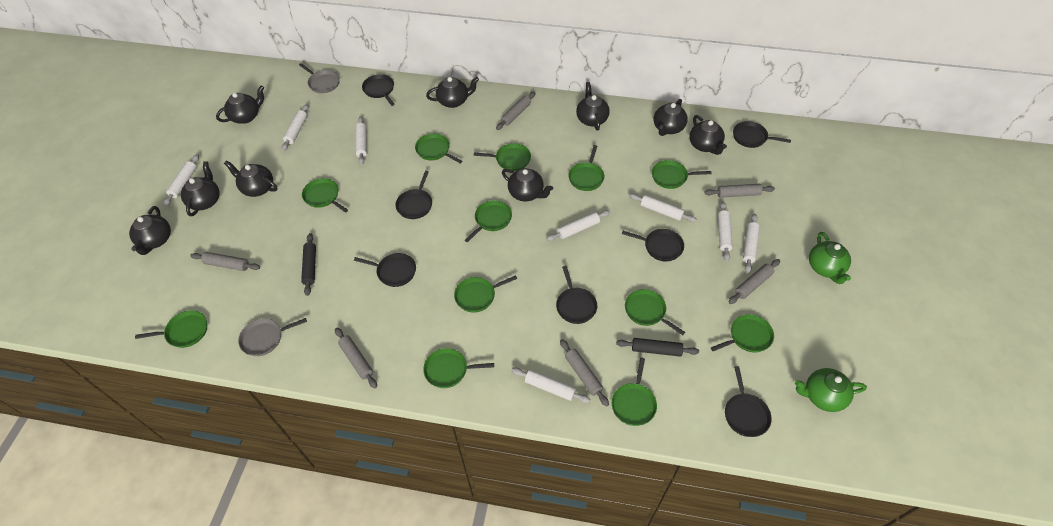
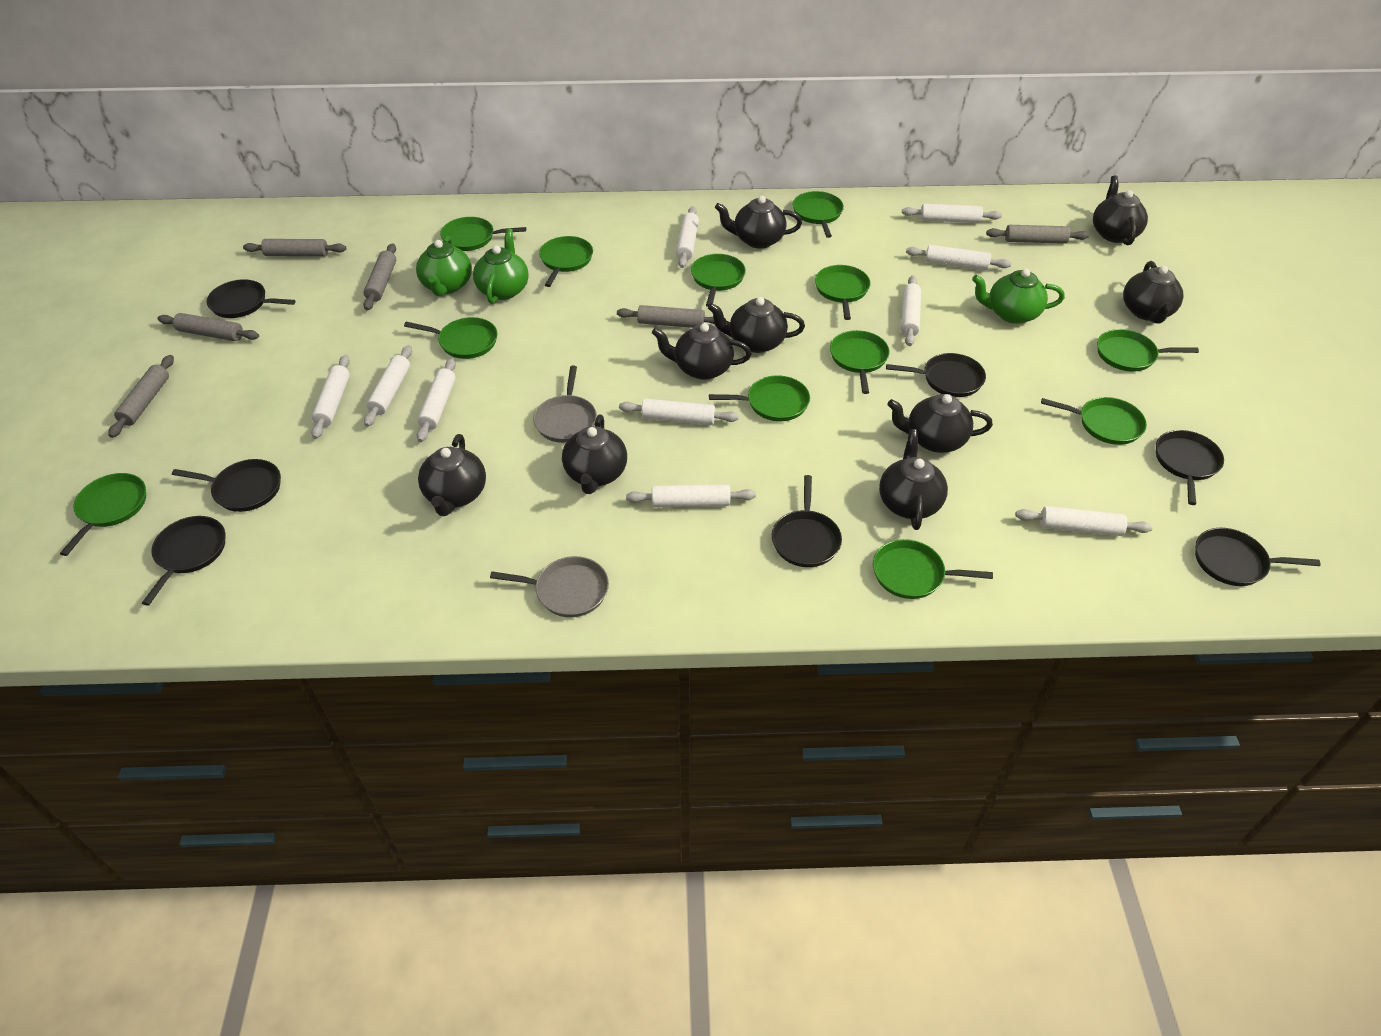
black rolling pin: [301,233,316,296] [616,338,699,357] = 2 -> none = 0
green teapot: [795,368,867,412] [809,232,851,284] = 2 -> [416,236,472,296] [473,228,529,304] [972,269,1065,324] = 3
white rolling pin: [163,154,199,206] [282,104,309,151] [355,116,367,165] [511,368,590,403] [546,210,610,241] [629,194,697,222] [718,202,733,262] [743,214,760,273] = 8 -> [311,355,350,439] [364,345,412,427] [417,358,456,442] [619,399,739,425] [626,484,756,507] [676,206,699,268] [901,276,921,346] [902,204,1002,223] [906,245,1011,270] [1015,506,1153,536] = 10

